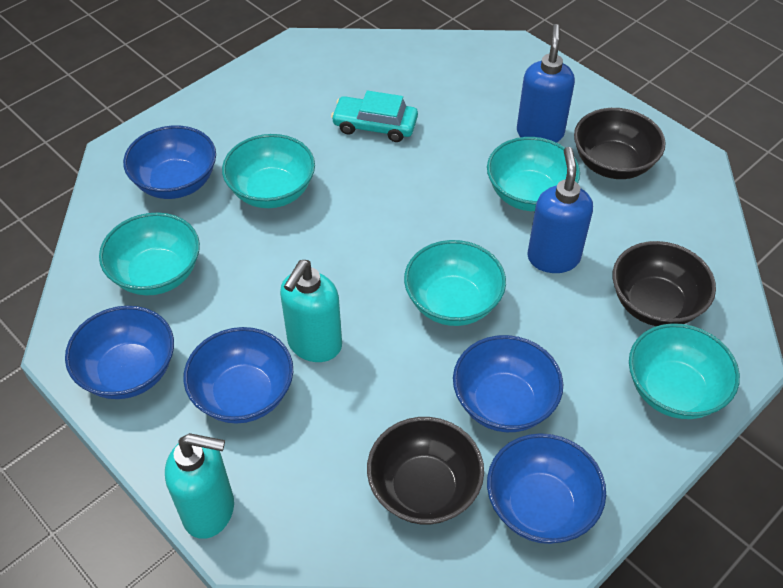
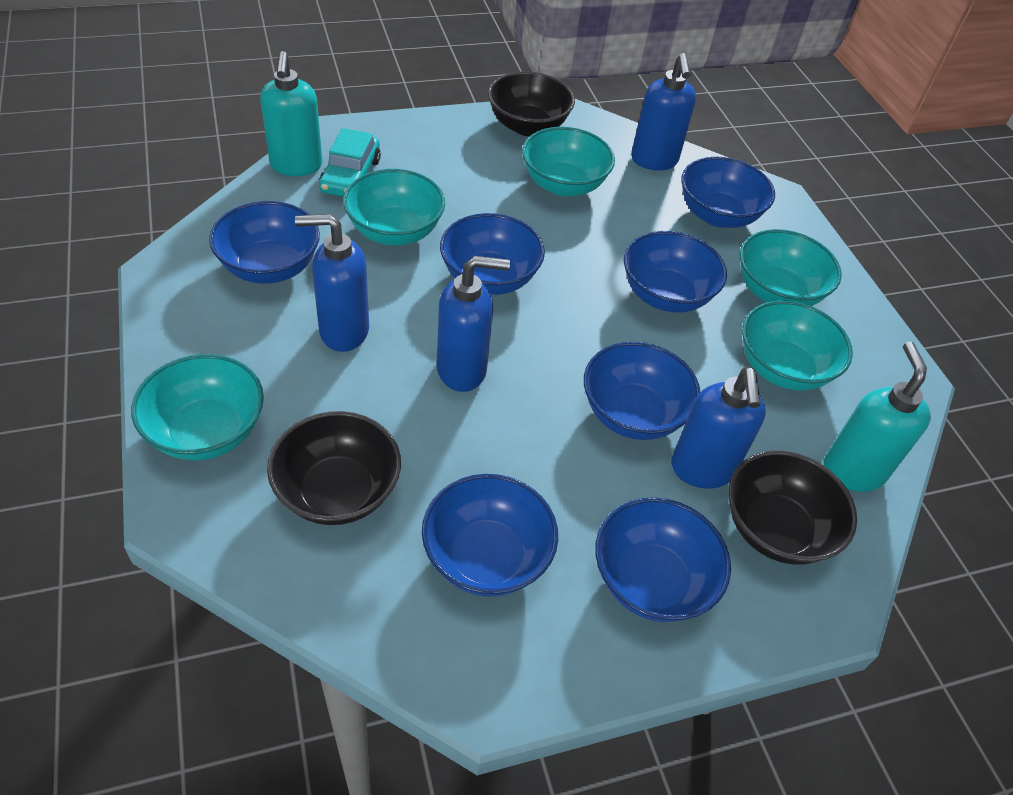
blue bowl: [65,306,174,399] [123,125,216,199] [183,327,293,424] [453,335,563,432] [487,433,606,544] = 5 -> [209,201,320,283] [422,474,558,597] [440,213,545,295] [584,342,700,440] [595,497,731,622] [624,231,727,312] [681,157,775,228] = 7
blue soap dispenser: [517,24,575,143] [527,147,593,273] = 2 -> [295,214,369,352] [437,256,510,392] [631,53,696,170] [671,367,766,489] = 4

